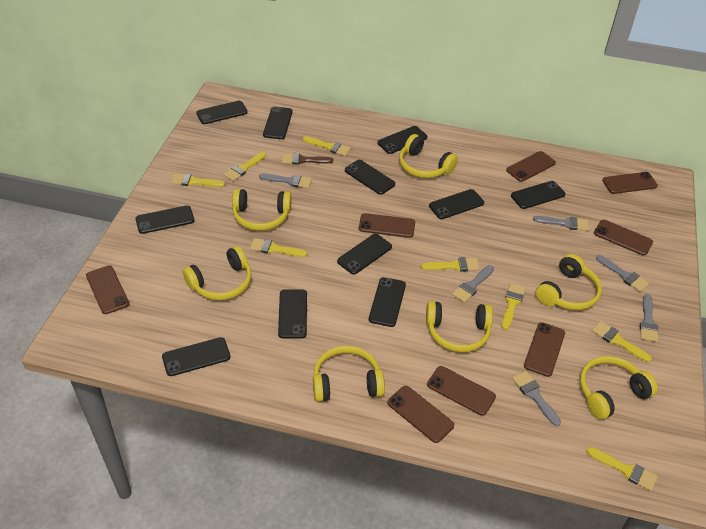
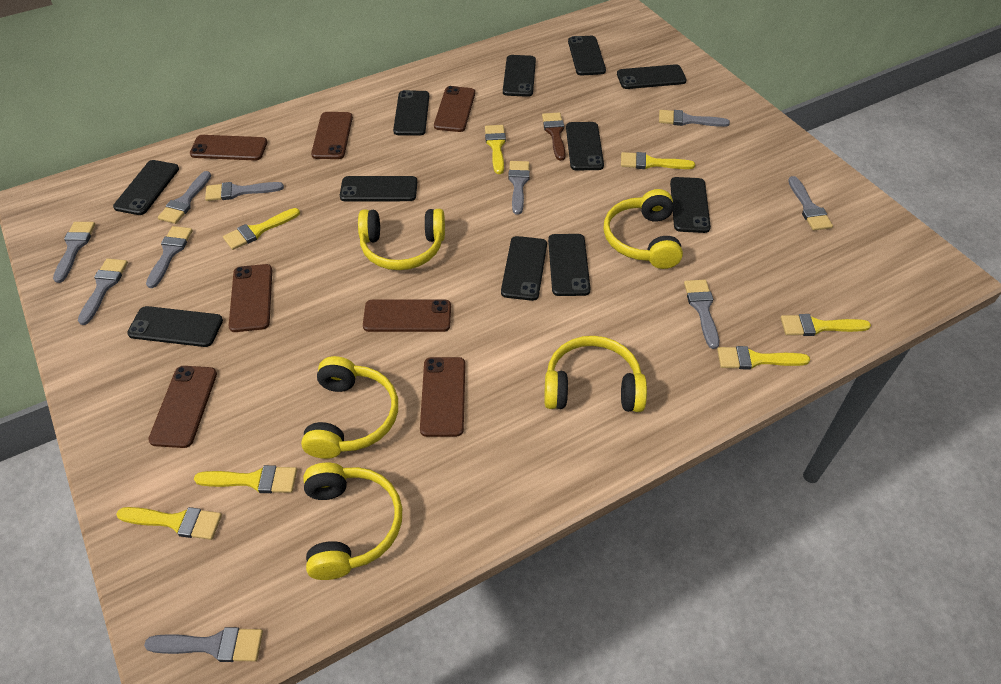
brown phone: [86,265,129,314] [359,213,415,238] [387,386,454,443] [427,366,496,416] [506,151,556,182] [524,322,565,377] [594,220,653,256] [602,172,658,194] = 8 -> [148,366,217,448] [190,135,267,161] [229,264,272,332] [311,112,353,159] [363,299,451,332] [420,357,465,437] [434,86,475,132] = 7
grey brush: [259,173,312,188] [452,265,494,303] [512,371,561,426] [533,216,589,231] [596,255,649,292] [640,294,658,342] = 6 -> [53,222,95,283] [78,258,128,325] [144,627,263,662] [146,226,193,288] [158,171,211,224] [205,182,284,201] [508,161,530,215] [659,110,730,127] [684,280,719,349] [788,176,833,231] = 10
yellow brush: [171,173,225,187] [224,152,266,181] [250,238,307,257] [303,136,351,156] [421,257,479,272] [502,283,525,330] [586,447,658,491] [592,321,652,362] = 8 -> [116,507,222,540] [194,465,297,493] [223,208,300,250] [485,125,506,174] [621,152,695,169] [717,346,810,369] [781,314,871,336] = 7
yellow headphones: [183,246,252,300] [232,189,292,231] [313,346,385,402] [399,134,458,178] [426,301,493,352] [535,254,602,310] [580,356,658,419] = 7 -> [301,356,398,459] [303,462,402,580] [358,209,445,270] [544,336,647,412] [603,189,683,269] = 5

